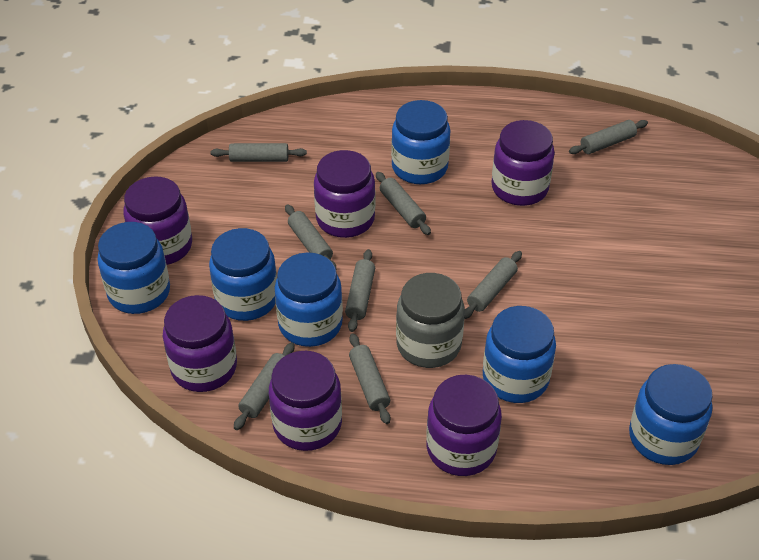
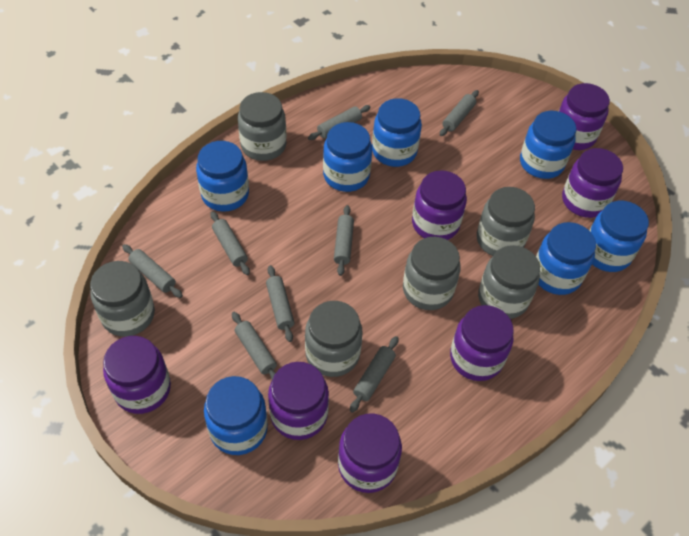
blue jar: [98,222,170,314] [209,228,277,321] [274,252,343,347] [391,100,450,184] [483,306,556,403] [629,364,713,465] = 6 -> [196,141,249,212] [204,376,268,455] [323,122,372,192] [372,98,422,167] [520,111,576,179] [536,222,596,295] [589,201,649,272] = 7
grey jar: [396,273,465,368] = 1 -> [90,261,155,337] [238,92,287,161] [305,301,363,377] [403,237,461,310] [477,187,535,256] [478,245,540,319] = 6
purple jar: [123,176,192,265] [163,295,237,392] [269,351,342,451] [314,150,375,238] [426,375,502,476] [492,120,555,206] = 6 -> [103,336,171,414] [268,362,329,440] [338,414,402,493] [412,170,467,240] [450,305,513,381] [559,83,610,150] [562,148,623,218] = 7

